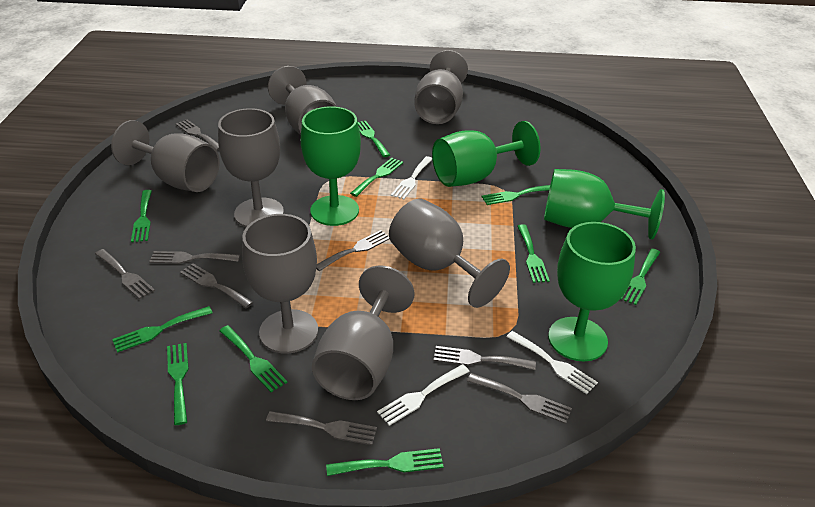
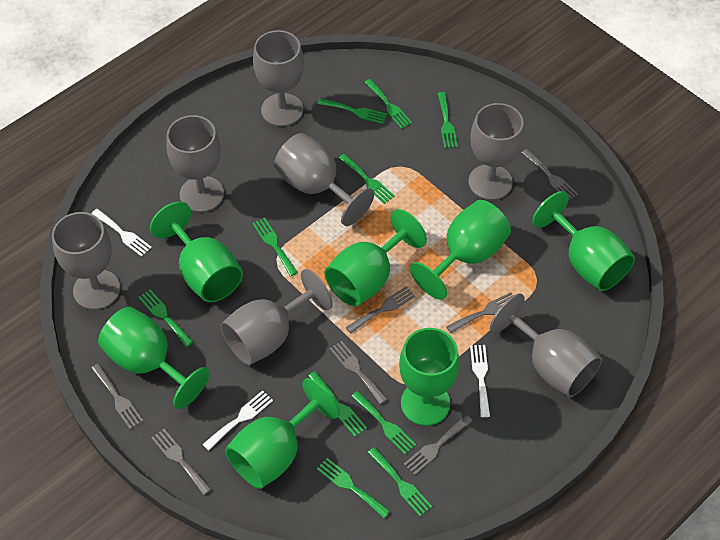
green goblet: [301,106,361,226] [432,121,540,187] [544,169,665,239] [548,222,636,361] = 4 -> [98,307,210,409] [150,202,243,302] [225,378,340,489] [324,209,427,307] [399,328,459,426] [410,200,511,300] [532,191,635,291] = 7
grey fork: [95,249,155,299] [149,251,240,264] [176,120,219,150] [180,264,253,308] [266,411,377,445] [316,230,389,271] [433,346,536,370] [467,373,572,424] = 8 -> [91,363,143,429] [152,429,211,495] [330,341,387,404] [346,286,415,334] [404,415,473,475] [446,292,514,333] [521,149,578,201] = 7

